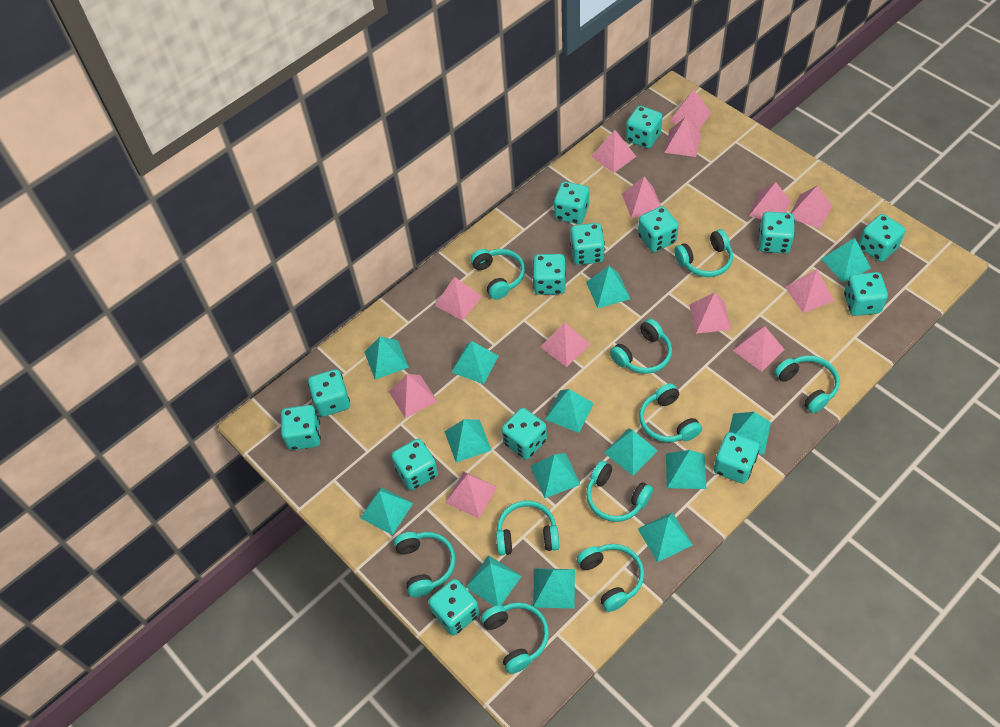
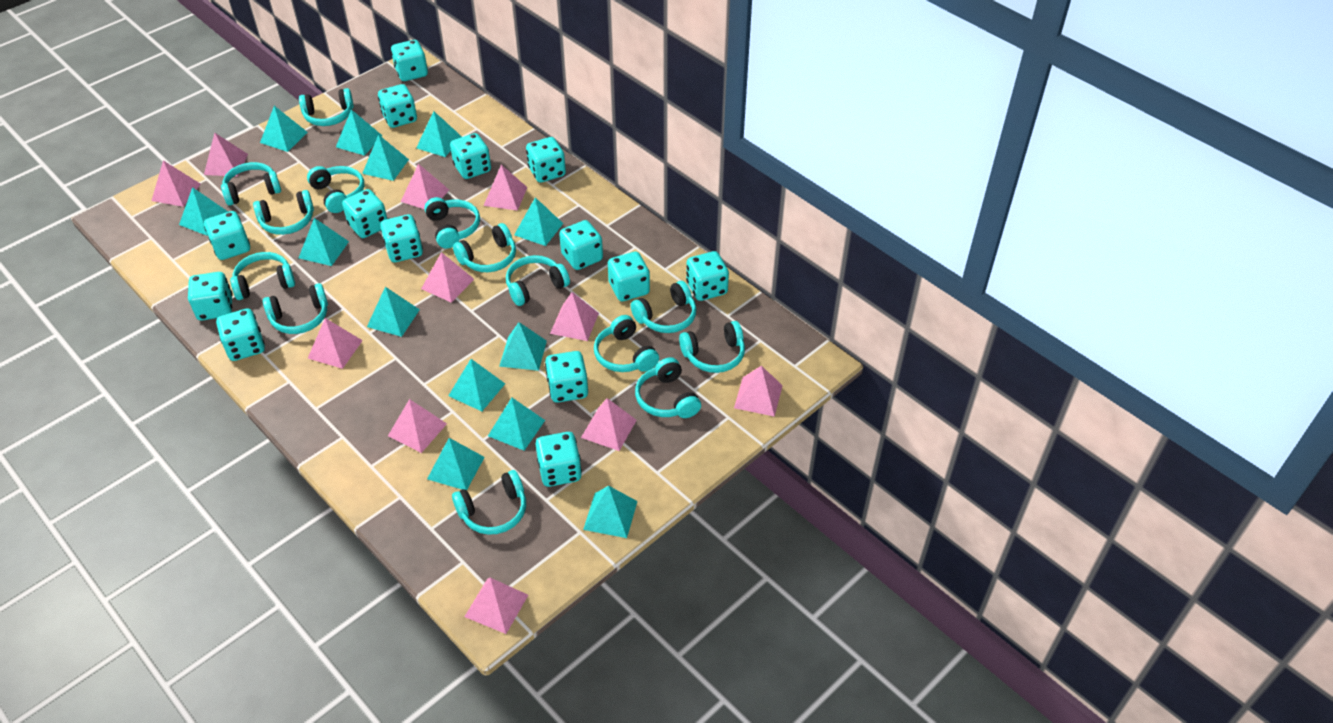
pink pyramid: [389,374,437,418] [435,277,482,321] [445,472,497,518] [541,322,591,367] [591,130,637,173] [622,176,661,218] [664,117,701,157] [669,90,711,131] [689,293,731,334] [733,326,785,372] [749,182,791,219] [785,269,834,313] [791,185,832,229] = 13 -> [152,161,201,207] [204,132,248,177] [308,318,363,369] [388,399,447,453] [401,164,449,209] [421,252,474,303] [464,578,528,634] [483,165,527,211] [550,292,599,341] [581,398,637,451] [734,366,783,417] = 11
turquoise headphones: [394,532,456,597] [470,249,525,300] [481,602,549,674] [496,501,559,555] [577,544,644,612] [586,461,653,522] [610,319,672,374] [639,383,702,442] [674,229,733,277] [775,355,840,413] = 10 -> [221,162,281,206] [230,252,295,300] [253,190,314,235] [263,283,328,334] [299,88,354,126] [307,166,364,213] [424,197,480,249] [452,470,526,535] [453,223,516,272] [506,255,570,306] [594,315,659,372] [631,281,697,333] [635,357,701,418] [679,321,745,373] = 14
turquoise pyramid: [360,487,413,535] [364,337,409,380] [444,419,491,462] [451,341,498,384] [466,555,522,606] [530,453,581,498] [533,568,575,609] [545,389,594,433] [586,266,630,308] [604,428,658,476] [638,512,692,562] [666,450,706,489] [729,412,771,455] [821,238,871,282] = 14 -> [179,187,228,236] [260,106,308,152] [299,218,349,266] [336,110,383,156] [362,135,409,181] [367,287,420,337] [416,111,462,157] [427,438,485,490] [448,359,505,411] [488,398,545,451] [499,322,547,371] [514,197,564,246] [583,486,637,538] = 13

